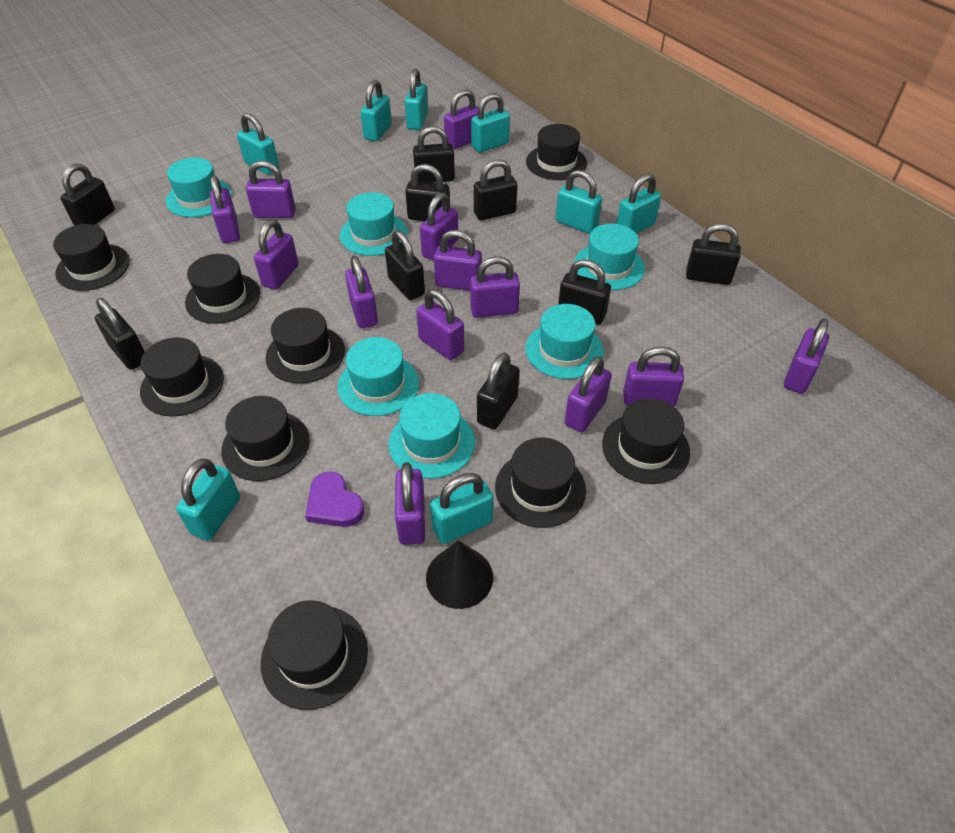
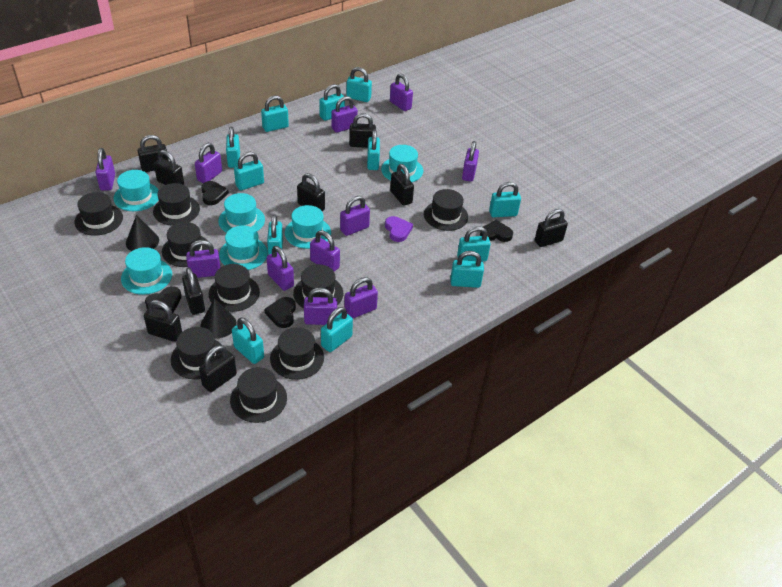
black cone: [426,541,493,609] = 1 -> [126,215,159,251] [200,298,237,338] = 2
black heart: none = 0 -> [145,286,181,313] [201,181,229,205] [264,297,296,328] [480,220,513,242] = 4
purple padlock: [210,175,240,243] [246,160,296,218] [254,219,299,290] [345,256,378,328] [395,462,425,545] [416,289,464,360] [420,193,458,261] [434,230,482,291] [444,89,479,149] [470,256,520,318] [564,356,611,432] [623,346,684,407] [784,319,829,394] = 13 -> [95,148,115,191] [186,240,220,278] [195,143,222,183] [267,246,294,291] [304,288,337,325] [310,230,340,272] [331,96,358,133] [340,196,370,236] [344,277,378,318] [390,74,413,111] [462,141,479,182] = 11
turquoise padlock: [176,458,240,541] [237,113,279,175] [360,80,392,141] [405,69,428,130] [430,473,493,544] [471,93,510,153] [556,170,602,234] [617,173,661,234] = 8 -> [226,127,240,168] [232,317,264,364] [234,152,264,190] [261,96,289,132] [267,214,283,255] [319,84,345,121] [321,307,353,352] [346,67,372,102] [367,130,380,170] [451,251,484,288] [457,226,491,262] [489,182,521,217] = 12

